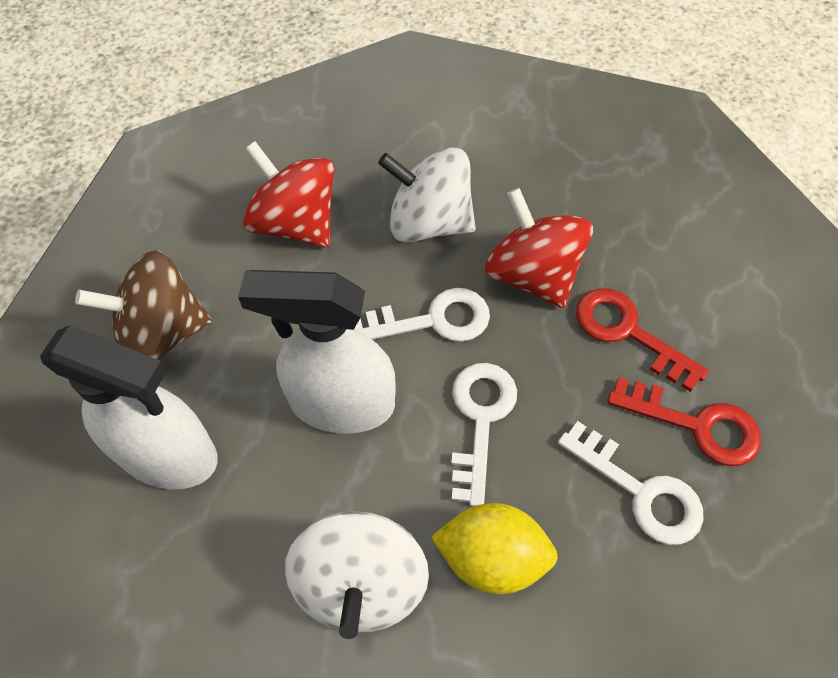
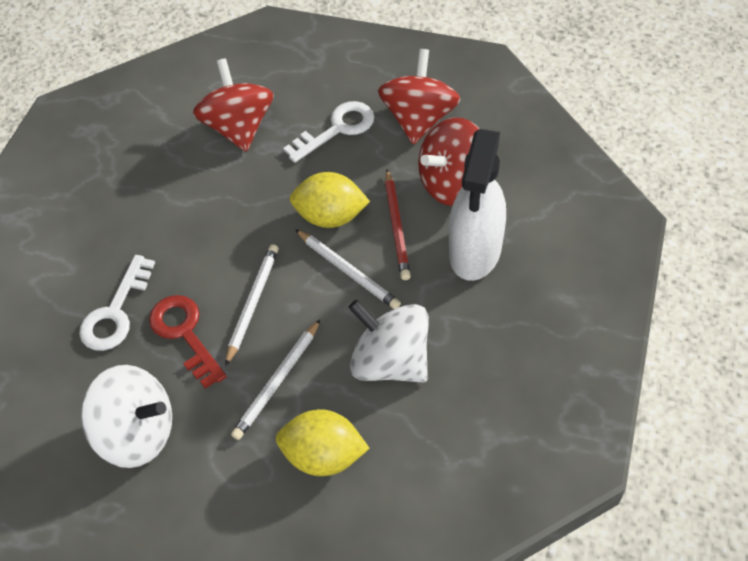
brown spinning top: [75,250,213,360] = 1 -> none = 0
red key: [576,288,709,392] [608,377,761,466] = 2 -> [149,295,227,389] = 1
red pencil: none = 0 -> [385,169,411,280] = 1
red spinning top: [243,141,335,247] [485,188,593,308] = 2 -> [193,59,274,152] [378,49,460,145] [418,118,480,206] = 3
white key: [354,288,490,342] [451,363,517,506] [558,421,704,545] = 3 -> [79,255,155,351] [283,101,374,163] = 2
white pencil: none = 0 -> [225,244,279,366] [231,319,320,440] [295,229,401,309] = 3
white spray bottle: [40,325,218,490] [238,270,396,434] = 2 -> [449,129,506,281] = 1
yellow lemon: [431,503,558,594] = 1 -> [276,409,370,476] [290,172,370,228] = 2

